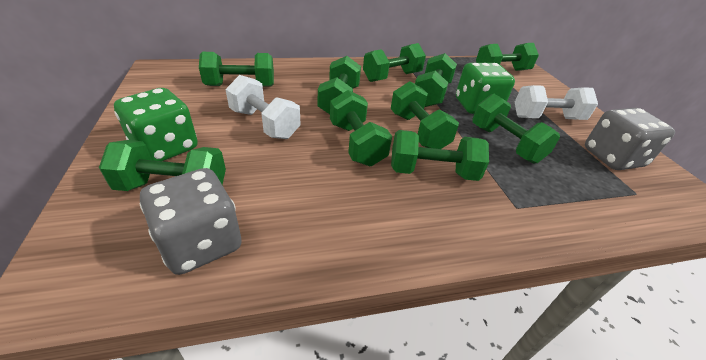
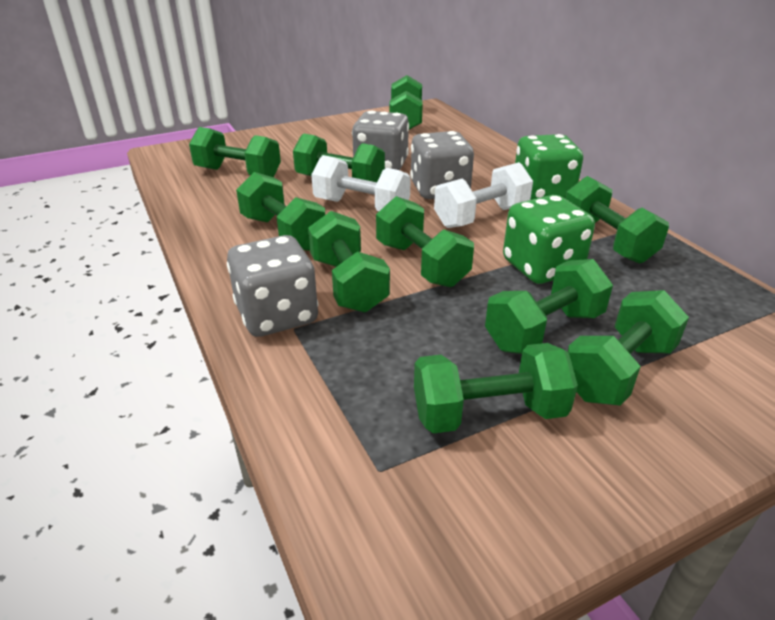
grey dice: [140,168,242,275] [585,108,675,170] = 2 -> [227,235,318,337] [352,111,409,170] [410,131,474,199] = 3

